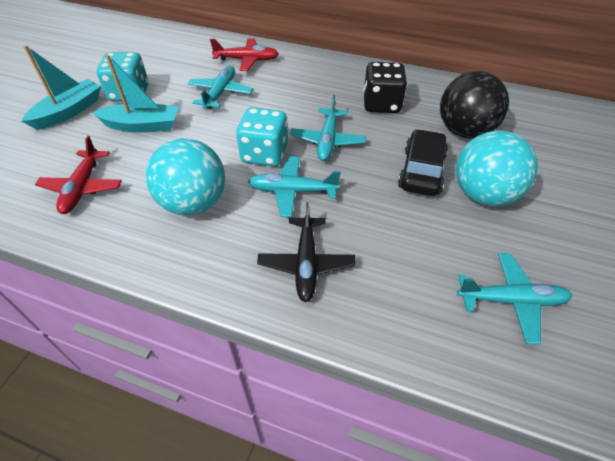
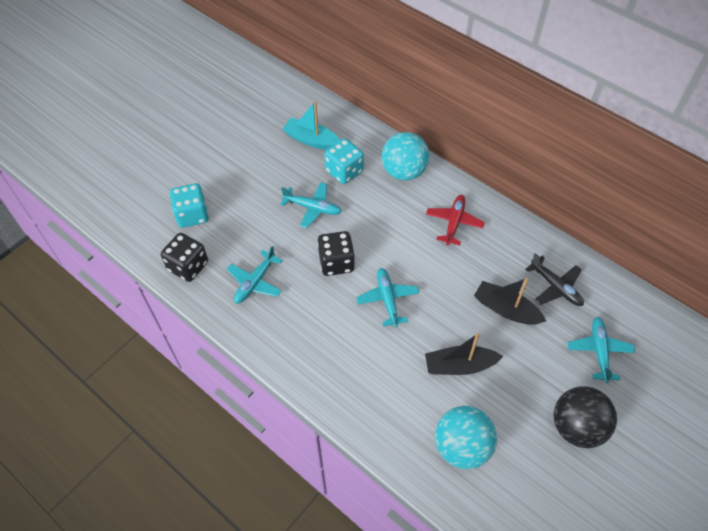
black boat: none = 0 -> [425,333,503,375] [474,278,546,325] = 2
black car: [398,129,448,196] = 1 -> none = 0
black dice: [363,62,407,113] = 1 -> [161,233,208,282] [317,231,355,276] = 2
red plane: [35,136,122,214] [210,39,279,71] = 2 -> [426,195,485,245] = 1
turquoise boat: [22,45,101,130] [92,54,179,132] = 2 -> [283,101,340,150] = 1

